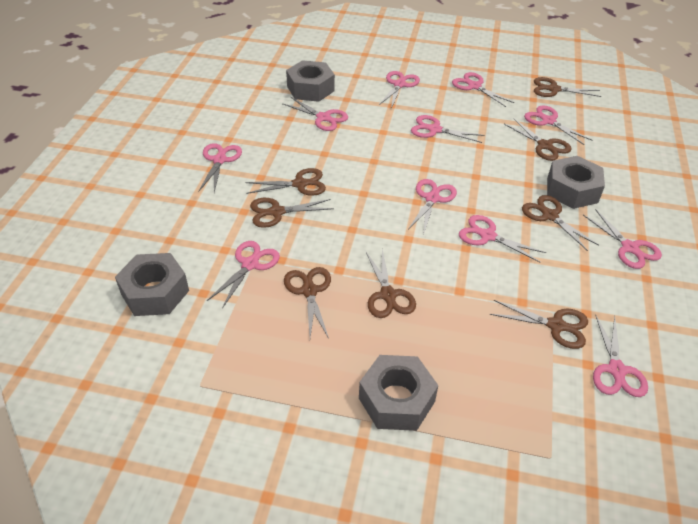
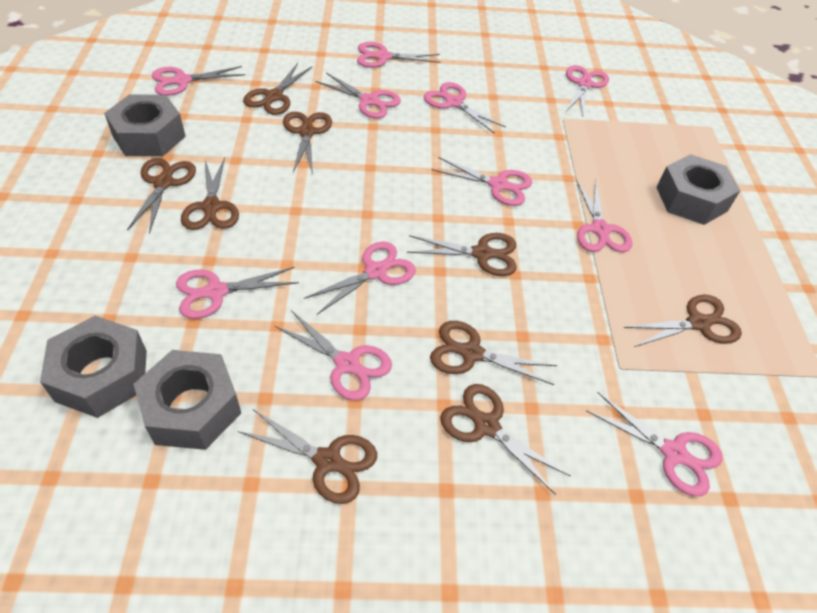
brown scissors: [245,168,326,196] [250,198,334,228] [284,267,331,339] [366,249,416,318] [490,300,588,349] [504,118,572,161] [522,195,599,251] [534,77,601,97] = 8 -> [127,158,196,234] [181,157,239,230] [238,409,377,504] [243,63,312,115] [283,112,332,174] [407,233,517,276] [430,321,558,385] [440,384,571,495] [623,295,742,347] = 9

